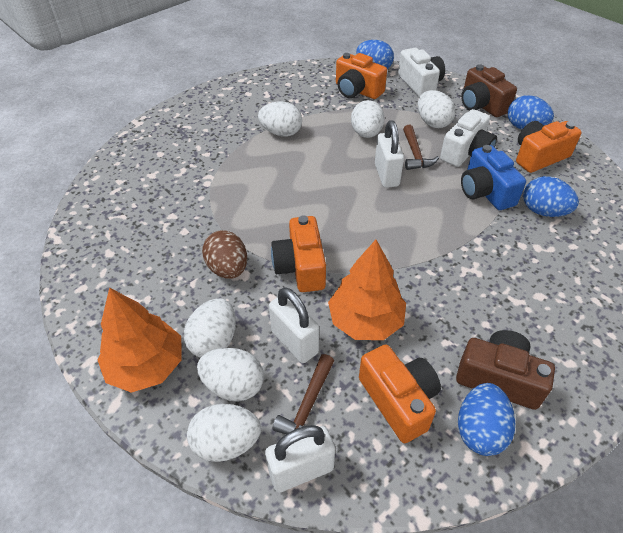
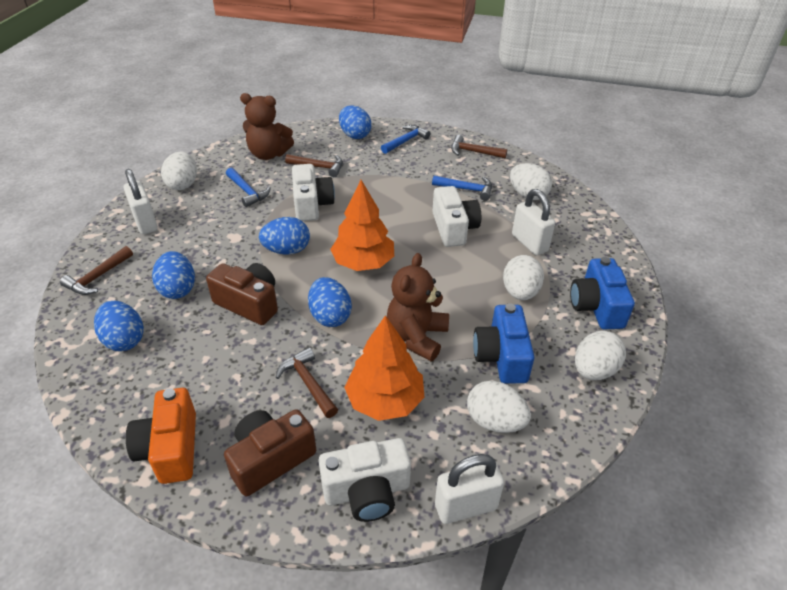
blue camera: [461,145,526,210] = 1 -> [473,303,534,384] [570,257,635,329] = 2
blue egg: [356,40,394,69] [458,383,515,456] [508,95,554,129] [523,176,579,217] = 4 -> [94,301,144,351] [152,251,195,299] [259,217,310,255] [308,277,352,327] [339,105,372,139] = 5
blue hammer: none = 0 -> [226,168,271,207] [381,125,430,154] [432,176,492,201] = 3
brown egg: [202,230,247,279] = 1 -> none = 0
brown hammer: [273,354,334,434] [403,125,439,170] = 2 -> [60,246,133,295] [275,347,338,418] [285,154,343,177] [451,135,507,158] = 4
brown teddy bear: none = 0 -> [240,93,294,160] [387,253,449,361] = 2
orange camera: [271,215,326,292] [336,53,387,99] [359,345,441,443] [516,121,582,173] = 4 -> [126,388,196,484] = 1
white camera: [398,48,445,97] [440,109,497,167] = 2 -> [292,164,335,221] [318,438,411,522] [432,186,481,247] = 3
white egg: [184,298,236,358] [187,404,261,462] [197,348,264,402] [258,102,302,137] [351,100,385,138] [418,90,455,128] = 6 -> [161,152,197,190] [467,381,531,433] [503,255,544,300] [510,163,552,200] [575,331,626,380] = 5

